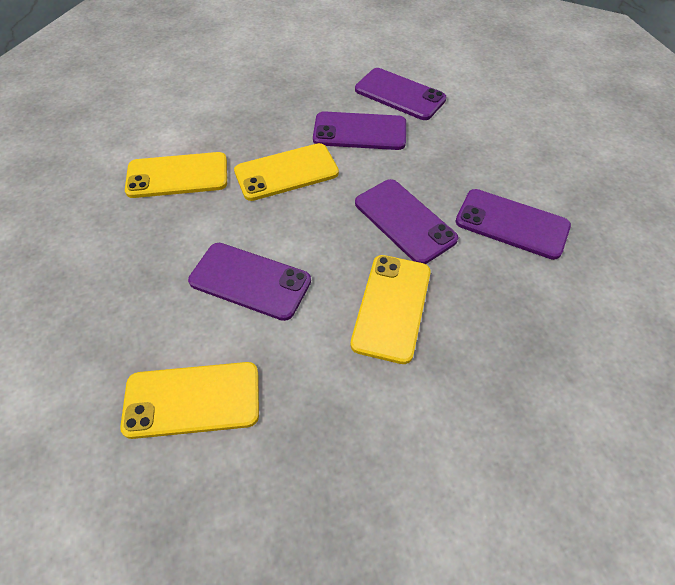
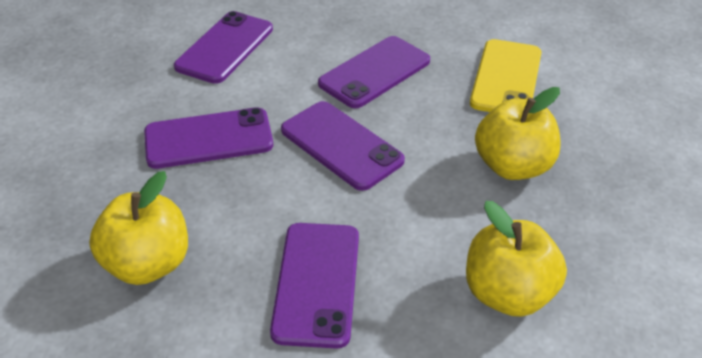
yellow apple: none = 0 -> [89,171,188,285] [466,201,567,317] [475,87,561,180] = 3
yellow phone: [120,362,259,439] [125,152,227,198] [234,143,339,201] [350,255,431,364] = 4 -> [470,39,542,112] = 1

